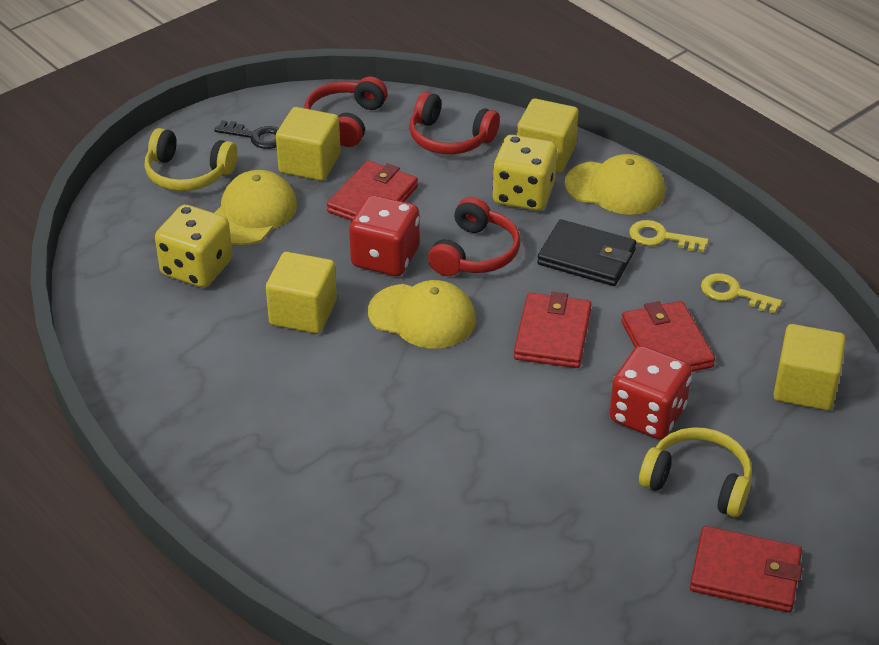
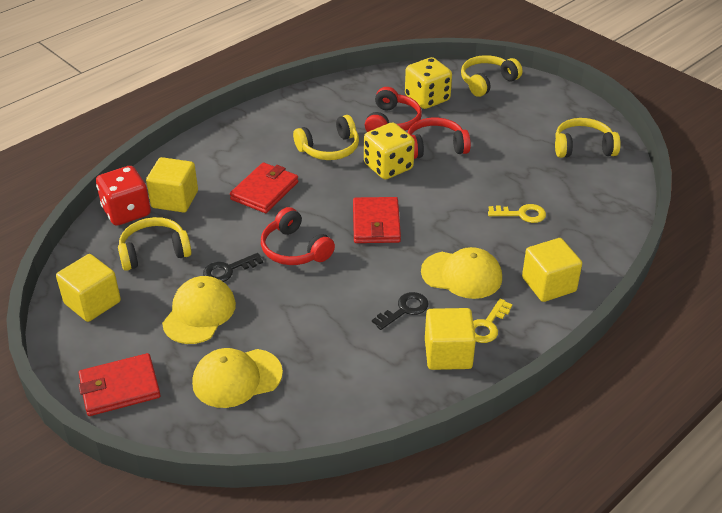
black key: [214,120,279,149] = 1 -> [203,253,263,282] [372,292,429,330] = 2
black wallet: [537,219,636,286] = 1 -> none = 0
red dice: [349,195,420,276] [610,346,692,439] = 2 -> [96,166,151,226] = 1
red wallet: [327,161,418,221] [514,292,592,368] [621,301,715,372] [690,526,802,613] = 4 -> [79,353,160,416] [230,162,298,213] [353,197,401,243] = 3
yellow headphones: [145,128,238,191] [639,427,752,517] = 2 -> [118,217,191,271] [293,115,359,160] [461,55,522,97] [555,118,621,158] = 4

